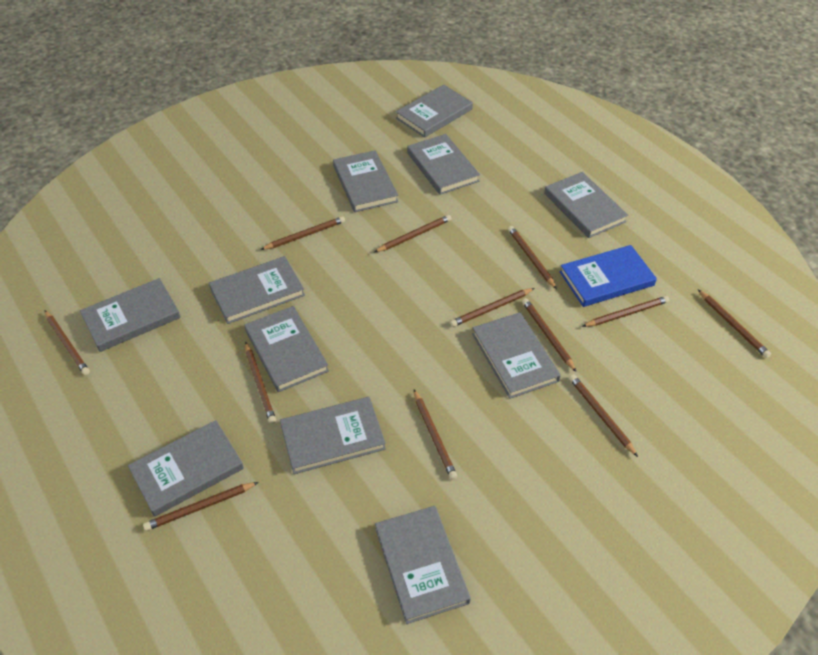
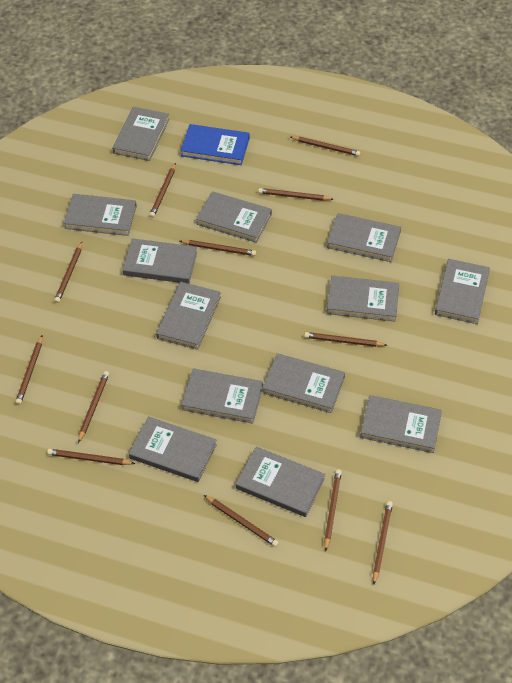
grey book: [80,278,181,352] [128,420,244,517] [209,256,305,324] [244,306,329,392] [280,397,386,474] [333,150,398,212] [375,506,471,624] [396,84,473,138] [407,134,480,195] [472,312,561,399] [544,172,628,238] = 11 -> [63,194,137,236] [112,107,169,161] [123,238,197,284] [129,417,217,482] [156,282,221,350] [182,369,263,424] [196,191,272,243] [236,447,325,517] [262,353,345,413] [327,213,401,262] [327,276,399,322] [360,395,442,453] [435,259,490,324] = 13

